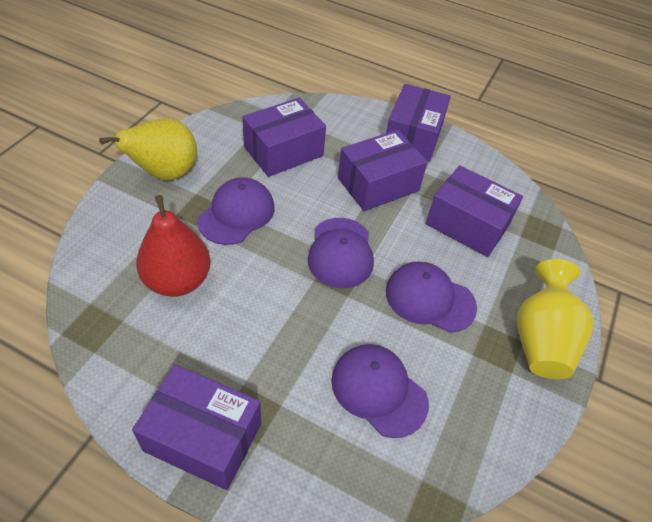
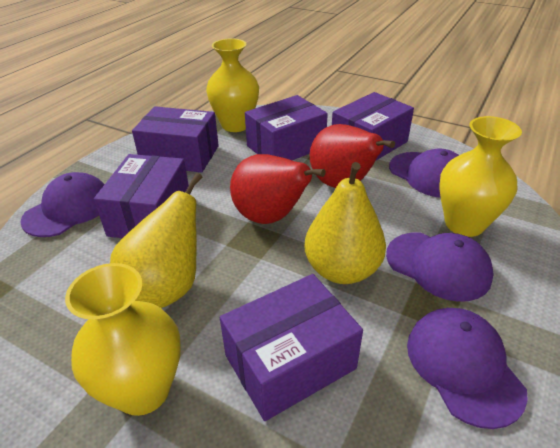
red pear: [136,195,211,297] = 1 -> [230,154,326,224] [310,124,395,188] = 2
yellow pear: [99,118,197,180] = 1 -> [110,173,203,308] [305,162,386,284] = 2
yellow vase: [517,259,594,379] = 1 -> [65,263,181,416] [206,39,259,132] [439,116,522,237] = 3

